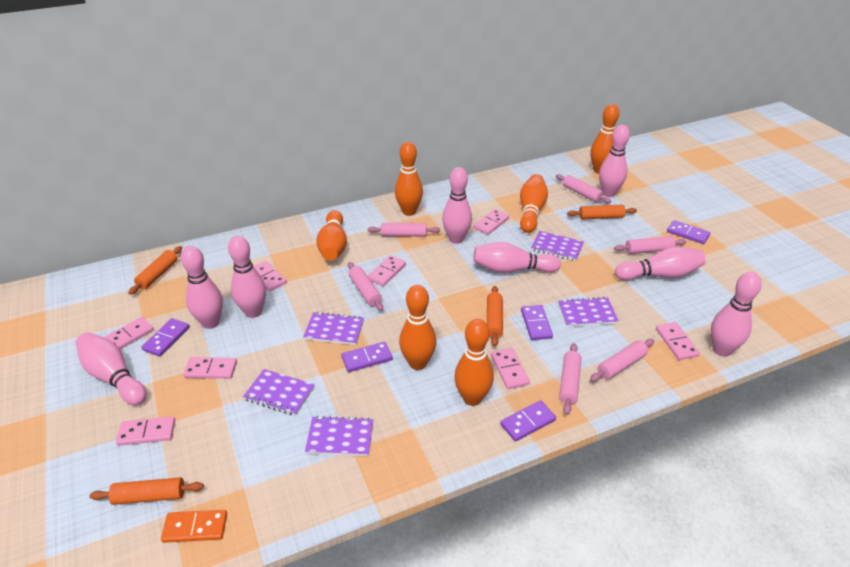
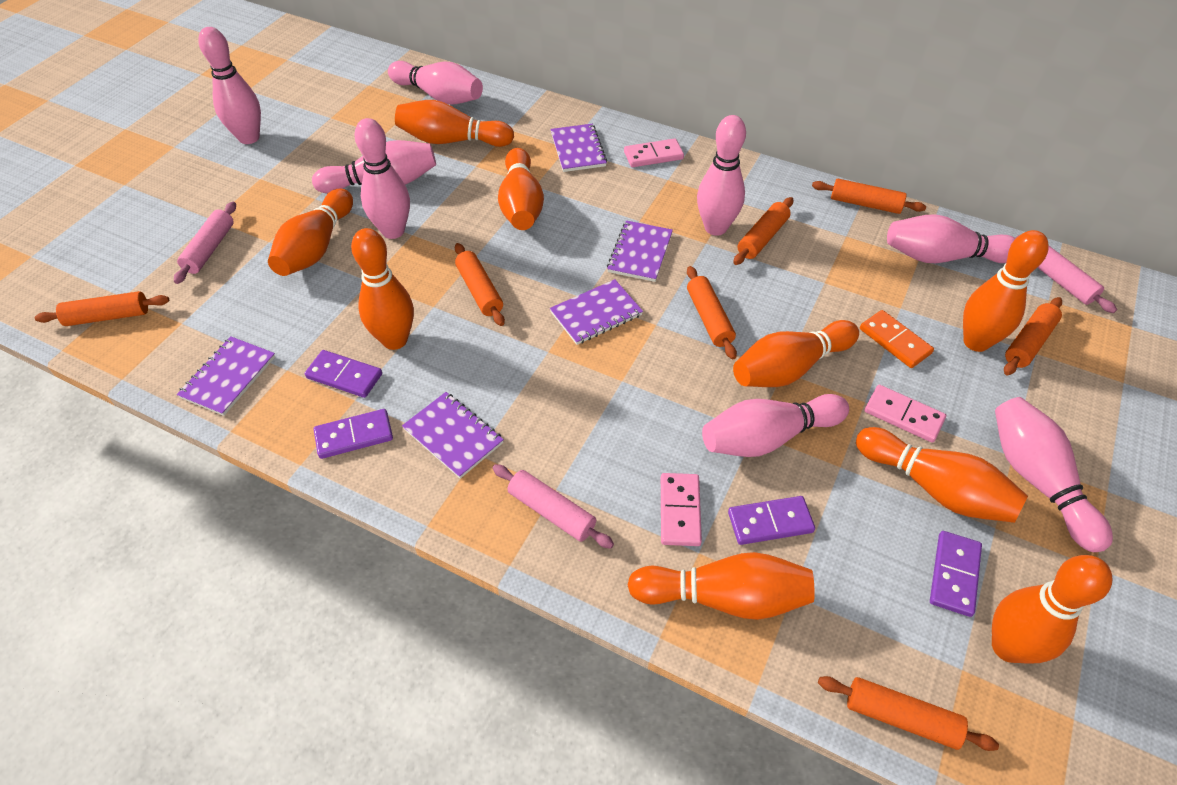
orange bowling pin: [316,210,347,261] [395,142,423,216] [399,285,436,370] [454,319,494,406] [520,174,548,233] [591,104,619,174] = 6 -> [268,189,353,276] [351,228,414,350] [395,100,514,147] [498,148,544,230] [627,552,815,620] [733,320,859,387] [856,427,1028,523] [963,230,1049,352] [992,555,1112,663] = 9
orange rolling pin: [89,477,204,505] [128,246,182,295] [487,286,503,346] [567,205,637,219] = 4 -> [35,291,169,326] [455,243,505,326] [687,266,737,359] [733,197,793,265] [812,179,926,214] [818,676,999,751] [1004,297,1062,375] = 7
pink domino: [104,317,154,349] [116,416,175,446] [183,357,237,379] [253,261,287,291] [368,255,406,286] [474,209,509,235] [491,348,530,389] [656,322,700,360] = 8 -> [624,138,684,167] [661,473,702,546] [865,385,946,443] = 3
pink rolling pin: [348,262,383,311] [367,223,440,237] [556,174,611,204] [559,343,581,415] [590,339,654,382] [614,236,686,254] = 6 -> [174,202,236,284] [493,464,614,549] [1016,235,1117,313] = 3
purple domino: [142,318,190,357] [341,342,393,372] [500,400,556,441] [521,305,553,340] [667,220,710,244] = 5 -> [305,350,382,398] [314,409,393,459] [728,496,815,545] [930,531,982,617] = 4

